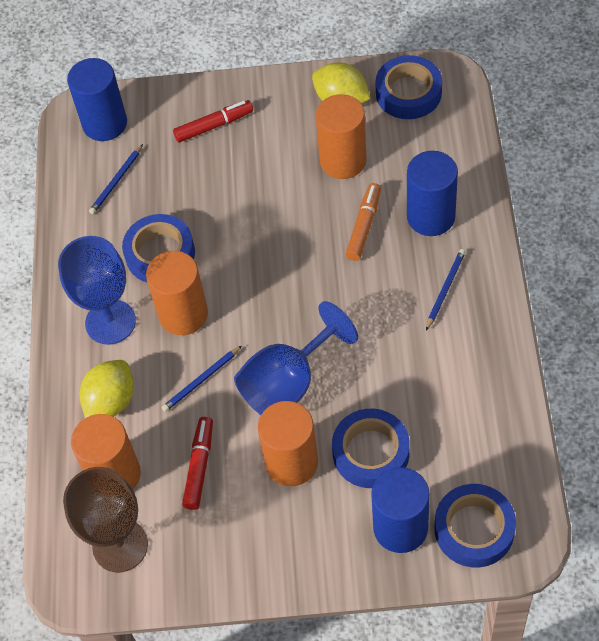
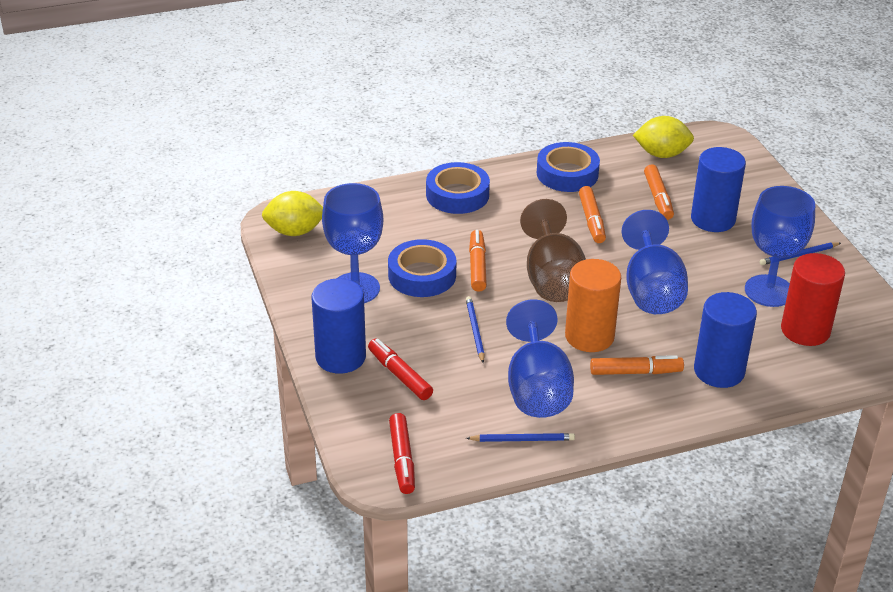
blue goblet: [58,236,136,345] [234,301,358,415] = 2 -> [322,183,383,303] [506,299,574,418] [621,210,688,314] [745,186,815,307] = 4
blue tape: [122,214,195,282] [332,409,410,488] [375,55,442,119] [435,484,516,568] = 4 -> [388,239,456,297] [426,162,490,214] [537,142,600,192] = 3
orange cylinder: [71,414,141,489] [146,251,208,335] [258,401,318,486] [316,94,367,179] = 4 -> [565,259,621,352] = 1
orange marker: [345,183,381,261] = 1 -> [469,230,487,292] [579,186,606,243] [590,355,684,375] [644,164,674,220] = 4
red cylinder: none = 0 -> [781,253,845,346] = 1

